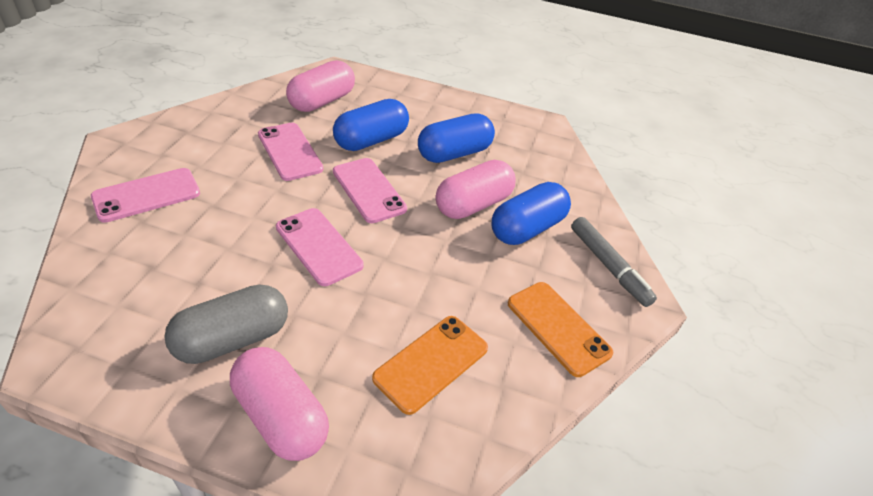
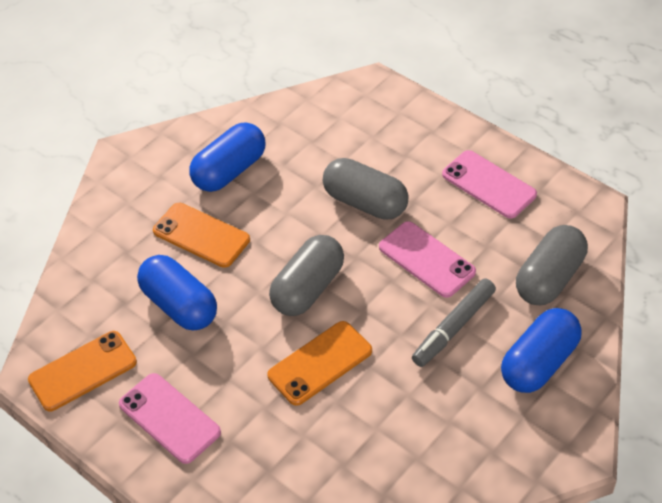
grey capsule: [164,284,288,364] = 1 -> [269,235,344,316] [323,158,409,220] [516,225,588,305] = 3
orange phone: [372,316,488,415] [508,282,613,377] = 2 -> [28,331,137,411] [153,203,250,268] [267,321,372,406] = 3
pink capsule: [230,347,329,461] [286,60,355,112] [436,160,516,219] = 3 -> none = 0
pink phone: [91,168,200,223] [258,123,323,181] [276,208,364,286] [333,158,407,223] = 4 -> [119,373,221,464] [379,221,476,298] [442,150,537,218] = 3

